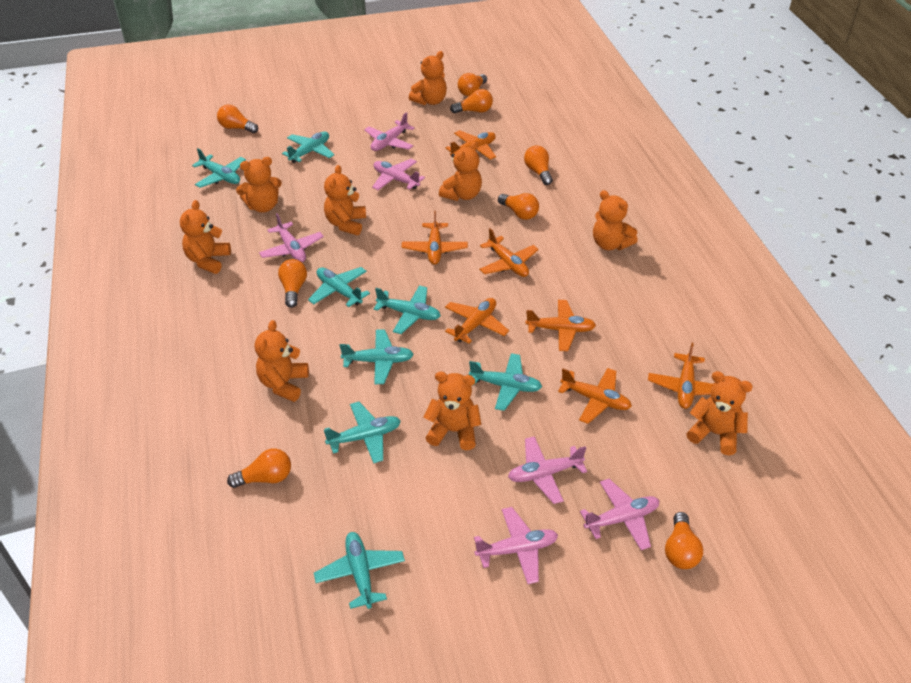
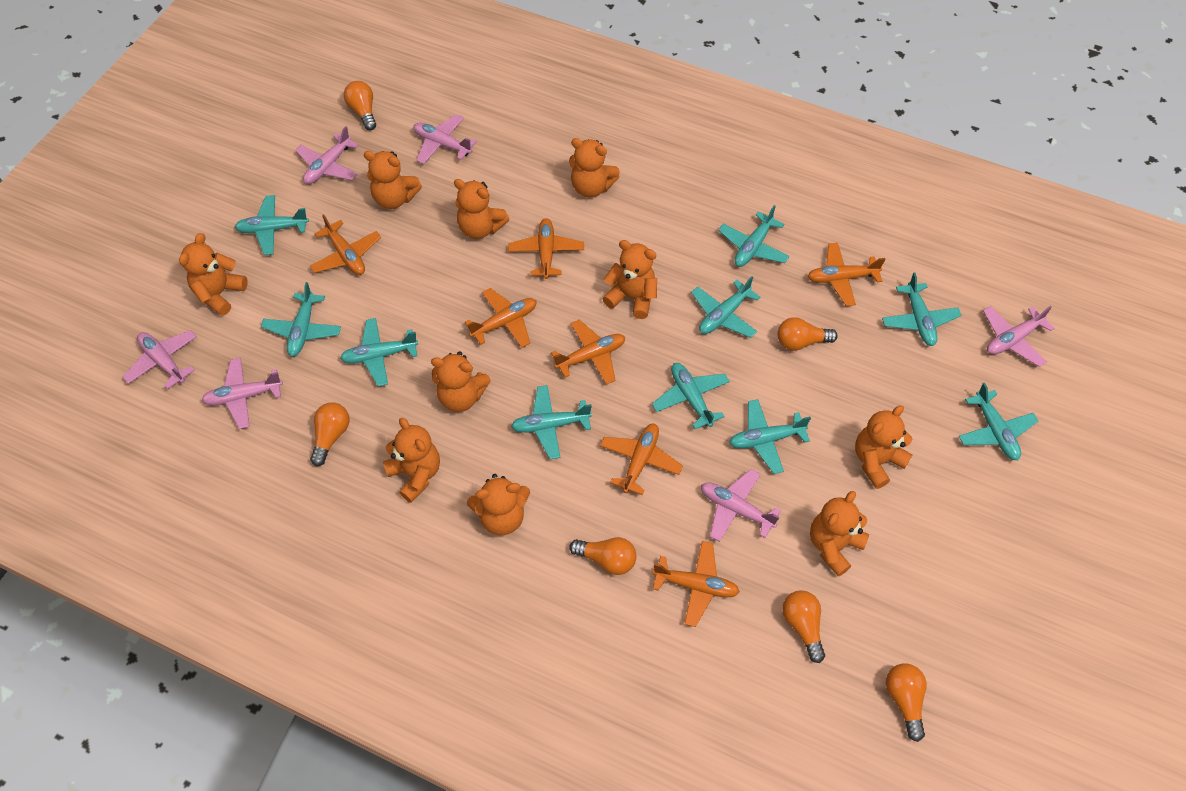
orange light bulb: [217,105,258,133] [227,448,291,488] [278,259,307,308] [450,89,493,113] [458,73,487,96] [498,193,539,220] [524,145,553,185] [665,512,703,569] = 8 -> [310,403,349,466] [344,81,376,130] [569,537,636,575] [778,317,838,351] [782,590,825,663] [886,664,927,742] = 6
orange teddy bear: [180,200,231,274] [236,157,282,213] [255,320,309,402] [324,165,366,235] [409,51,447,105] [424,372,482,450] [439,141,482,201] [593,190,638,250] [686,371,753,455] = 9 -> [179,233,248,316] [364,151,422,209] [383,418,440,503] [431,351,491,412] [454,179,509,239] [467,474,530,535] [569,138,620,197] [603,240,657,319] [810,491,869,577] [855,405,912,489] = 10
turquoise plane: [192,148,246,188] [282,131,334,163] [308,267,370,307] [314,532,405,609] [324,402,401,463] [339,329,414,384] [373,285,441,334] [469,353,542,411] = 8 -> [235,195,309,255] [261,282,341,357] [340,318,418,387] [511,385,592,459] [652,363,730,429] [691,276,761,338] [718,205,789,267] [729,399,811,474] [882,273,961,346] [959,383,1038,460] = 10

